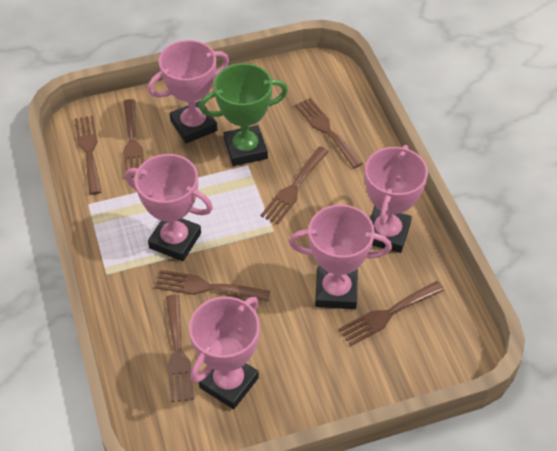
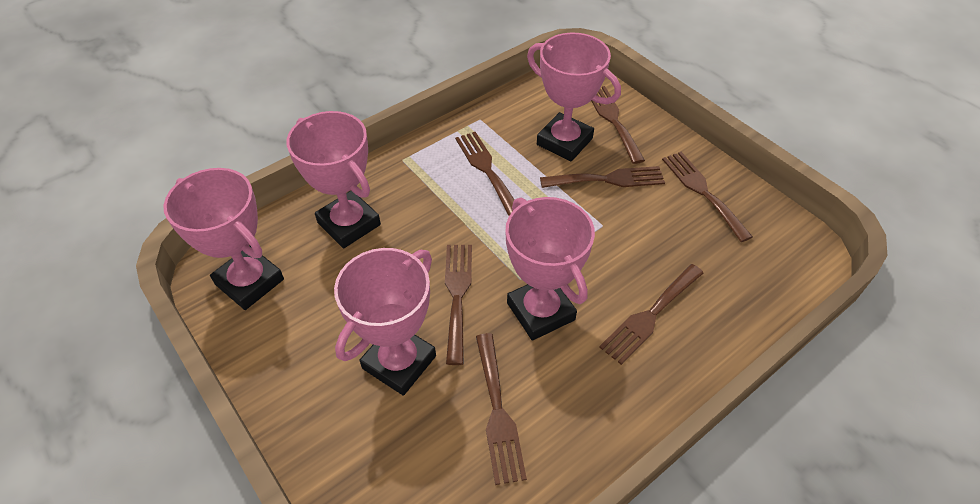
green trophy: [199,63,288,166] = 1 -> none = 0

